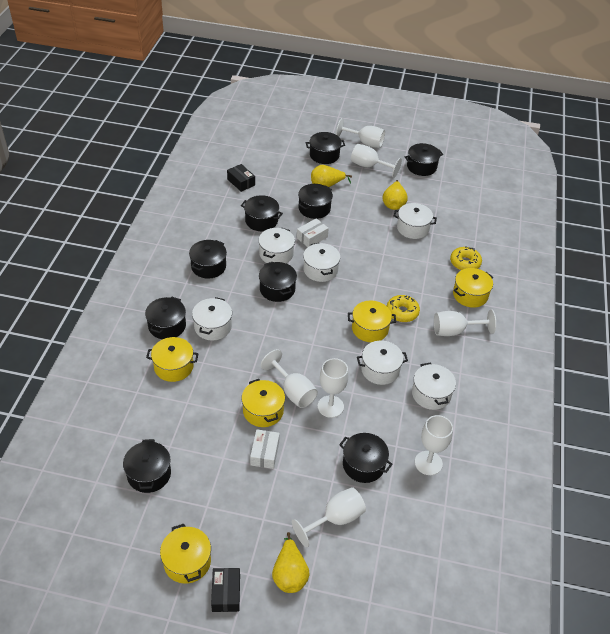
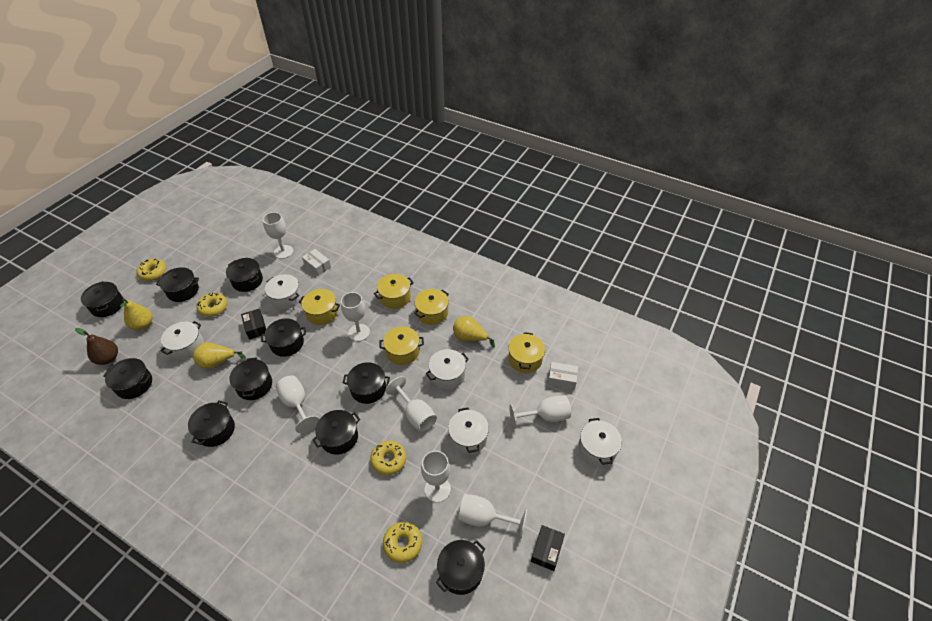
black pot: [123,439,171,493] [145,297,186,339] [189,240,227,278] [241,195,283,231] [259,262,297,302] [298,184,333,219] [306,132,345,164] [339,433,393,483] [405,143,443,176] = 9 -> [81,281,124,317] [103,358,152,399] [156,267,199,302] [188,401,235,447] [226,258,263,292] [230,357,272,400] [261,318,306,357] [312,410,360,455] [343,362,390,404] [436,540,485,595] = 10
brown pear: none = 0 -> [75,328,118,365] = 1
white pot: [192,297,232,340] [258,228,295,263] [303,243,340,282] [357,341,408,385] [394,203,437,239] [412,362,456,410] = 6 -> [160,321,204,360] [265,274,302,309] [425,349,469,390] [448,407,489,455] [578,418,622,466] = 5
yellow donut: [387,295,420,322] [450,246,482,270] = 2 -> [136,259,167,281] [197,292,227,317] [370,441,406,475] [383,522,422,563] = 4

